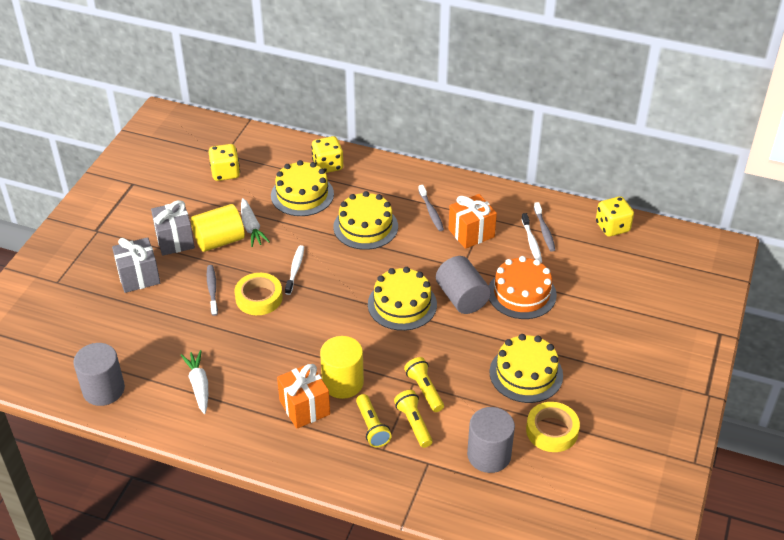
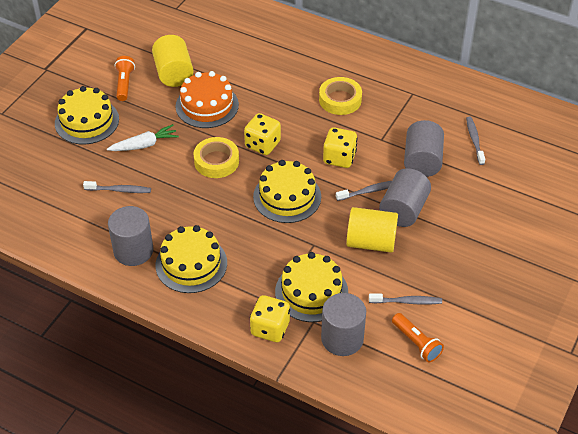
grey cylinder: [73,343,125,406] [436,256,491,314] [467,407,515,473] = 3 -> [108,206,153,266] [321,293,366,356] [379,168,431,227] [404,120,444,177] = 4
grey gift: [112,237,160,293] [151,200,195,256] = 2 -> none = 0
grey toothbrush: [207,265,218,316] [418,185,444,231] [534,202,555,252] = 3 -> [83,181,151,193] [336,181,392,201] [369,293,442,305] [466,117,485,165] = 4
orange flashlight: none = 0 -> [115,56,135,101] [392,313,444,362] = 2
orange gift: [277,363,330,429] [449,194,497,249] = 2 -> none = 0
white carrot: [181,350,208,414] [241,198,270,247] = 2 -> [107,124,179,151] = 1
white toothbrush: [285,245,304,295] [521,213,542,263] = 2 -> none = 0
yellow flashlight: [356,394,392,447] [394,390,433,448] [404,357,444,412] = 3 -> none = 0

